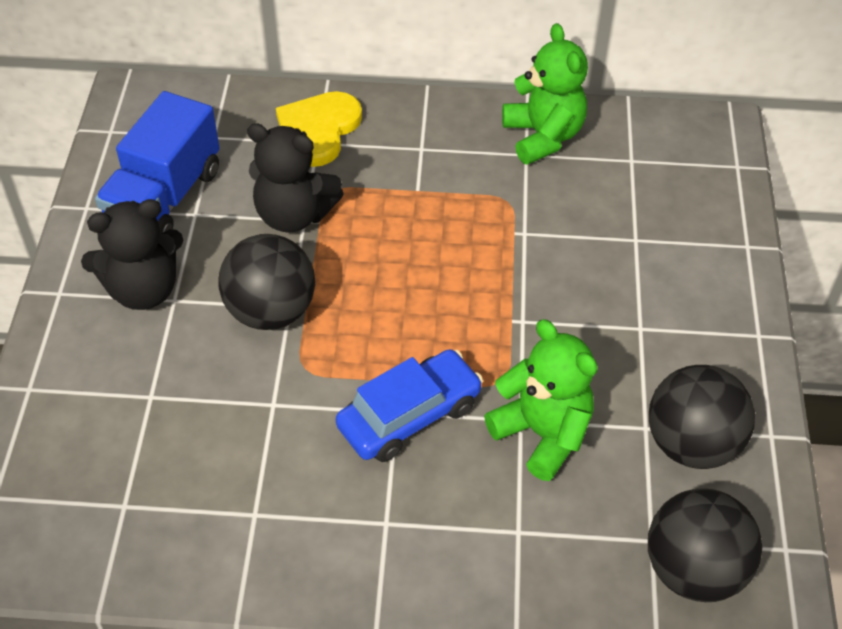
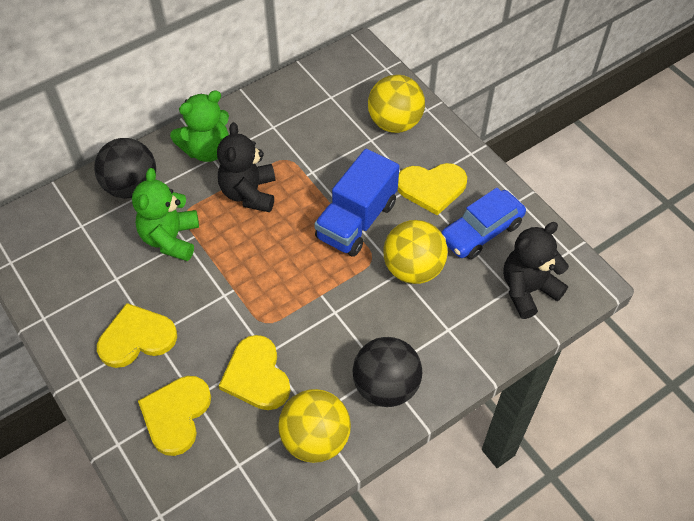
black ball: [218,234,315,330] [648,488,762,602] [649,365,755,469] = 3 -> [94,138,156,199] [352,337,422,407] = 2
yellow ball: none = 0 -> [278,389,351,463] [368,75,425,133] [383,220,448,284] = 3
yellow heart: [276,91,362,167] = 1 -> [97,303,177,368] [138,376,211,456] [219,335,290,410] [398,163,467,215] = 4

